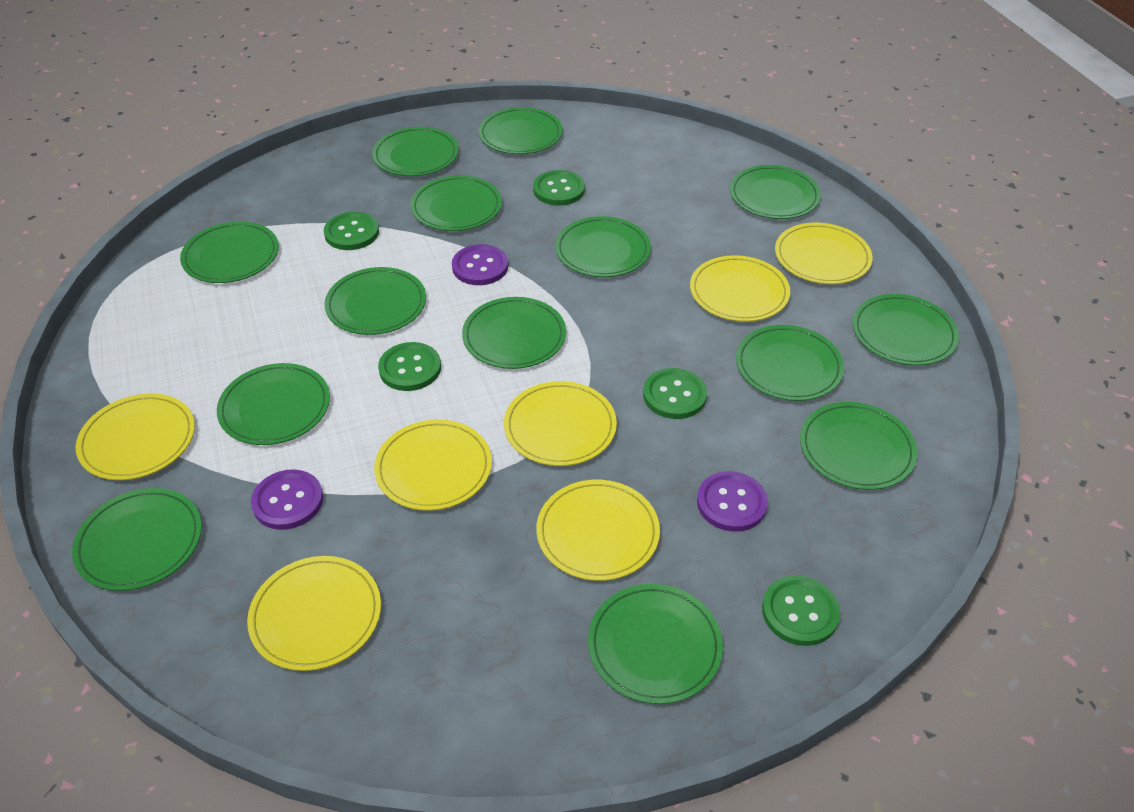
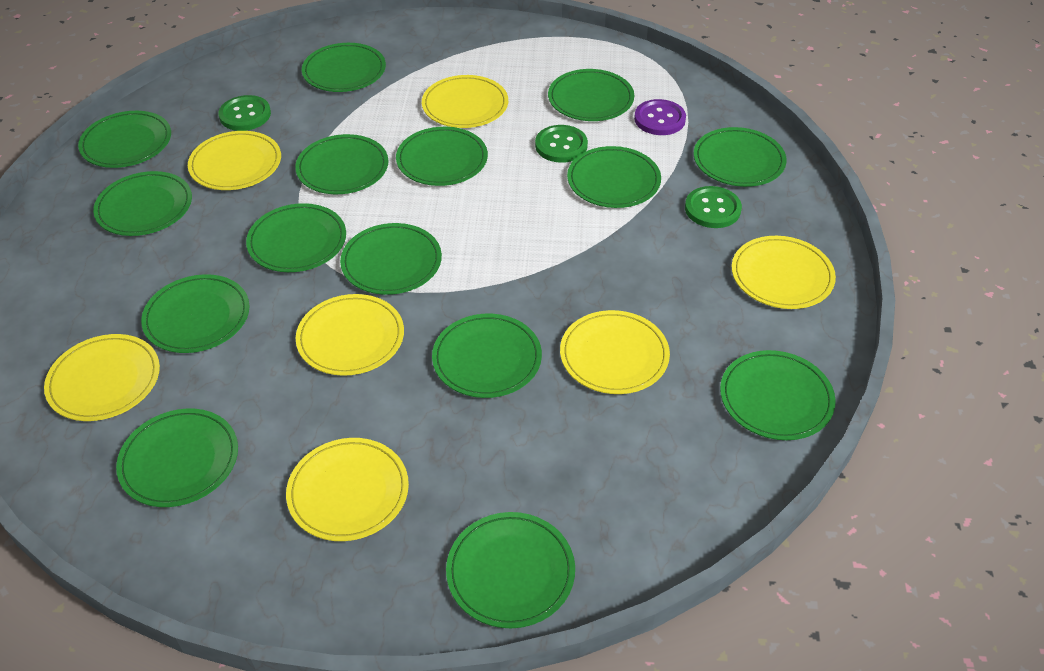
green button: [324,212,379,250] [378,342,441,391] [533,170,585,206] [643,368,707,419] [762,575,840,646] = 5 -> [218,95,271,131] [535,125,588,163] [685,186,742,228] = 3
green plate: [72,488,202,591] [180,222,279,283] [217,363,330,445] [324,267,426,335] [372,127,459,176] [411,176,502,231] [462,297,566,369] [479,107,563,154] [555,216,651,277] [588,584,723,704] [730,165,821,219] [736,325,844,401] [800,402,917,490] [852,294,959,366] = 14 -> [78,111,171,168] [93,171,192,236] [116,408,238,507] [141,274,249,353] [246,203,346,272] [295,134,388,194] [302,43,386,92] [340,223,442,295] [396,127,488,186] [432,314,542,398] [446,512,575,628] [548,69,634,121] [567,146,661,208] [694,127,787,187] [720,350,836,440] = 15
purple button: [251,469,323,530] [452,244,508,285] [697,471,768,532] = 3 -> [634,99,686,135] = 1

